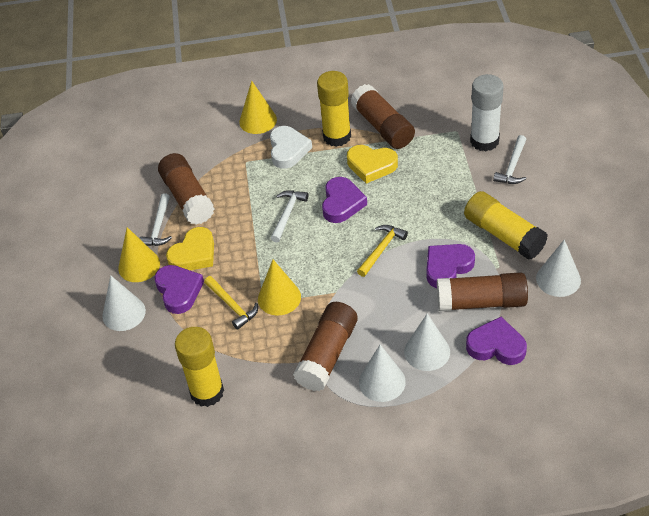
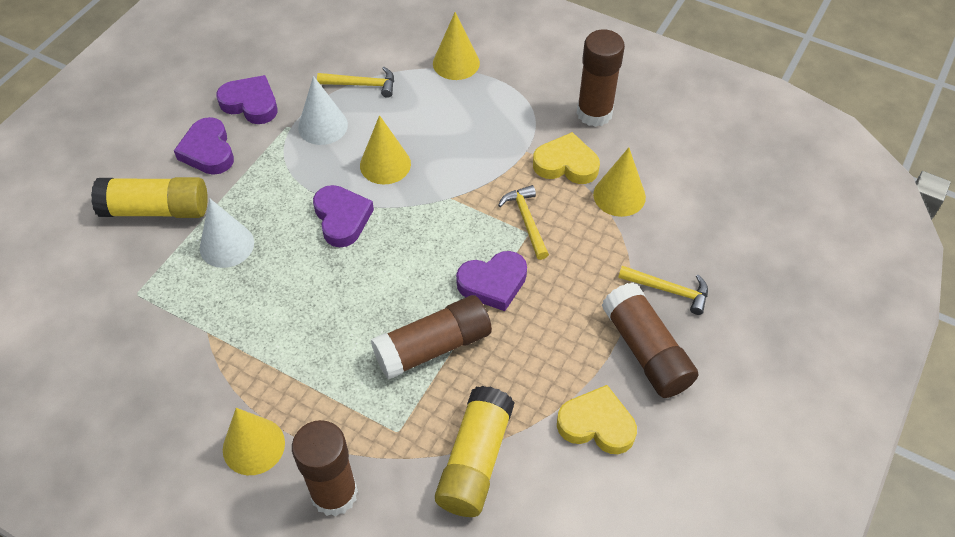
white cone: [102,275,146,331] [359,345,406,402] [404,314,450,371] [536,239,581,297] = 4 -> [200,199,254,268] [298,76,348,145] = 2
white glue stick: [470,74,504,151] = 1 -> none = 0
white hammer: [139,193,172,246] [271,190,308,242] [493,135,527,184] = 3 -> none = 0
white heart: [270,126,312,169] = 1 -> none = 0
yellow cone: [118,227,160,282] [239,81,277,134] [258,260,301,315] = 3 -> [223,408,285,475] [360,115,411,185] [433,12,480,80] [593,147,646,217] = 4
yellow glue stick: [175,327,224,407] [317,71,351,147] [464,191,548,260] = 3 -> [91,177,208,218] [435,386,515,517] = 2
yellow hammer: [204,276,258,330] [357,225,408,277] = 2 -> [317,67,394,98] [498,185,549,260] [618,266,708,315] = 3

